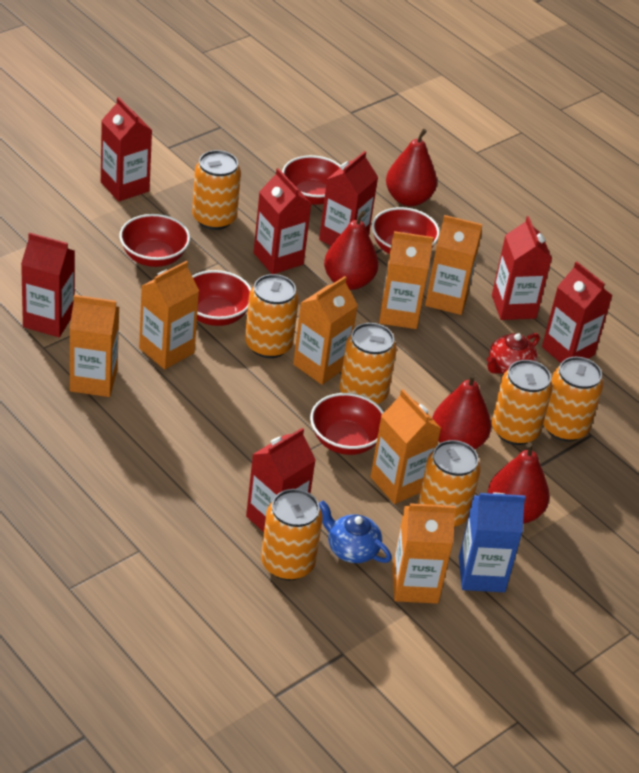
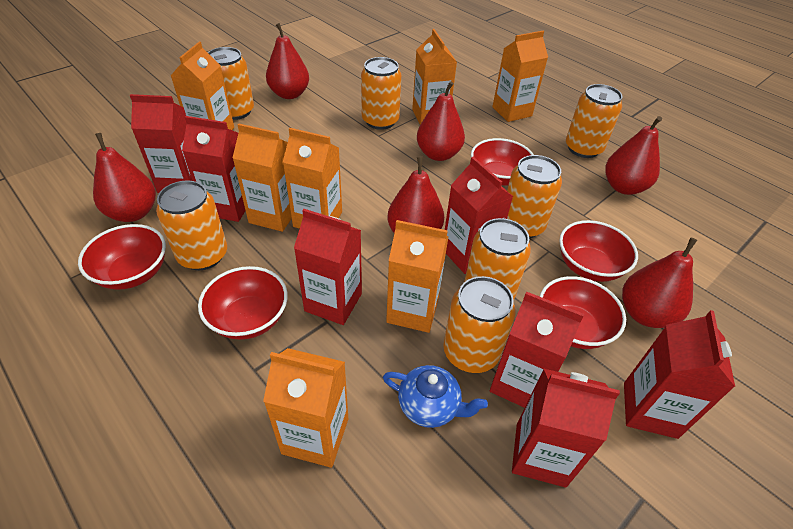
blue carton: [459,493,526,592] = 1 -> none = 0
red pear: [324,211,379,290] [386,129,437,206] [432,373,491,450] [488,442,550,524] = 4 -> [93,133,156,222] [266,23,309,99] [388,156,444,233] [417,81,465,161] [605,116,662,195] [622,238,697,328] = 6
red teapot: [486,333,540,374] = 1 -> none = 0

